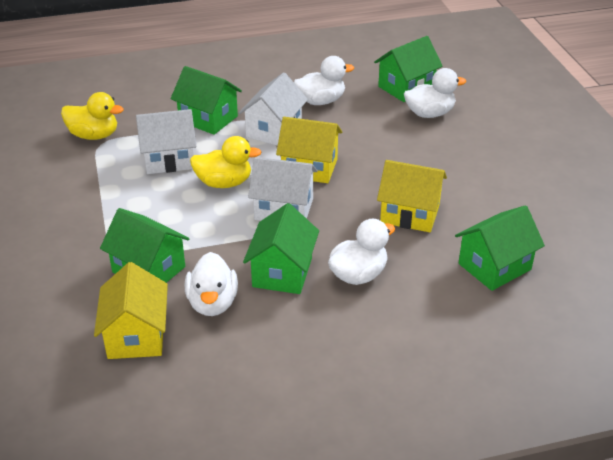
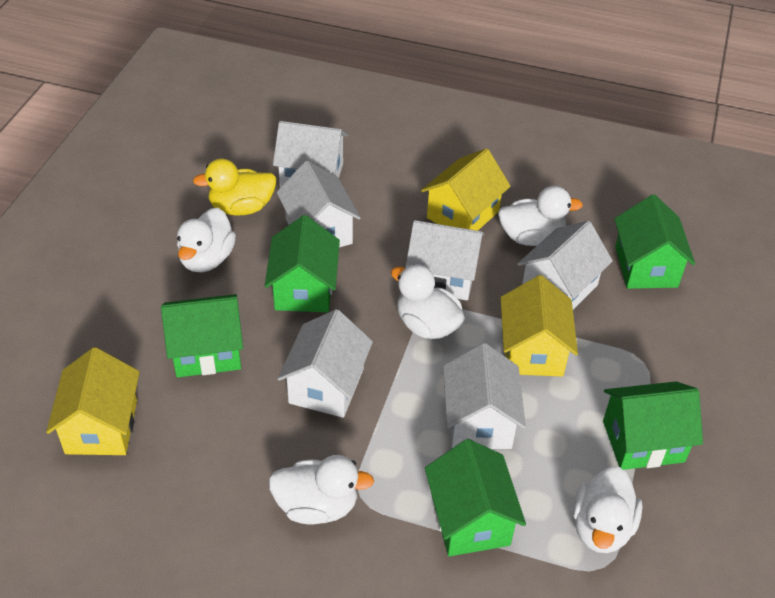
white duck: [185,252,238,316] [294,56,354,105] [328,219,395,285] [404,68,466,118] = 4 -> [177,207,236,272] [268,455,374,525] [391,264,465,339] [498,186,583,246] [573,466,642,553] = 5
white house: [136,109,196,174] [239,72,308,146] [248,157,318,221] = 3 -> [273,121,348,188] [277,161,361,247] [278,309,373,418] [405,220,484,300] [443,343,526,449] [517,221,613,309] = 6
yellow duck: [61,92,124,140] [190,136,262,188] = 2 -> [193,159,277,216] = 1

